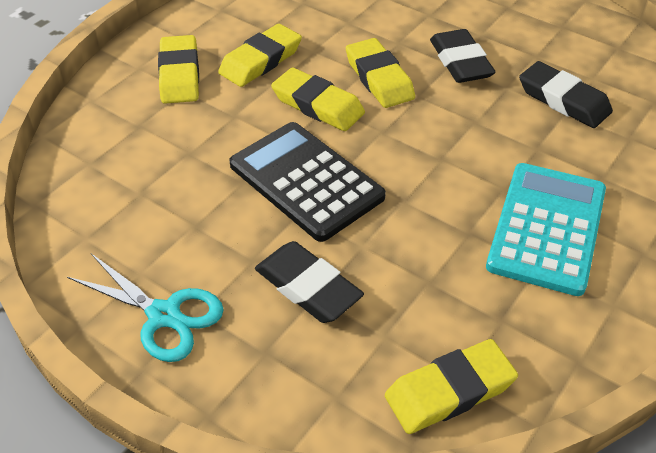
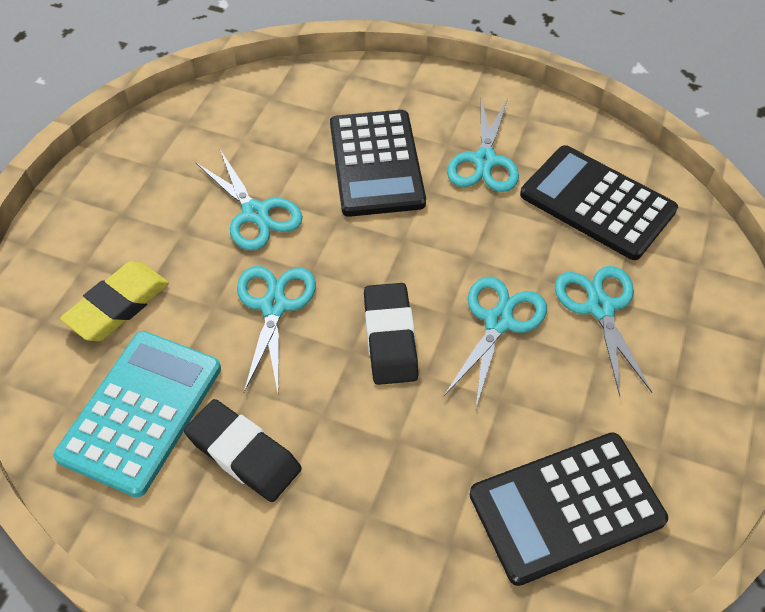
black calculator: [229,122,386,242] = 1 -> [330,110,426,217] [470,432,668,586] [520,145,678,260] = 3
black eraser: [255,241,364,323] [430,29,496,83] [519,61,613,128] = 3 -> [184,399,302,502] [364,283,418,385] = 2
turquoise scissors: [67,254,224,362] = 1 -> [195,150,303,251] [237,266,316,393] [444,277,547,407] [447,98,519,192] [555,266,653,396] = 5
yellow eraser: [158,35,199,104] [218,24,302,87] [271,68,365,131] [346,38,415,108] [385,339,518,434] = 5 -> [60,262,169,341] = 1

